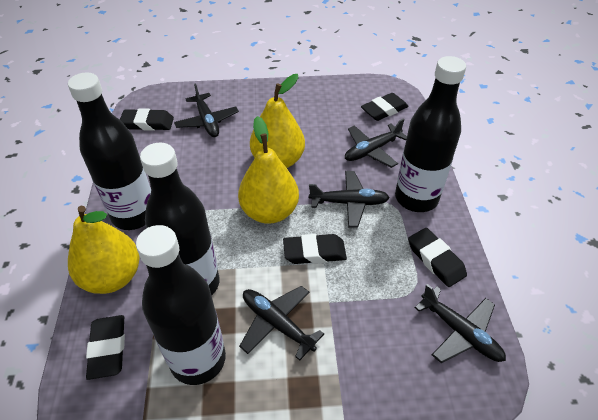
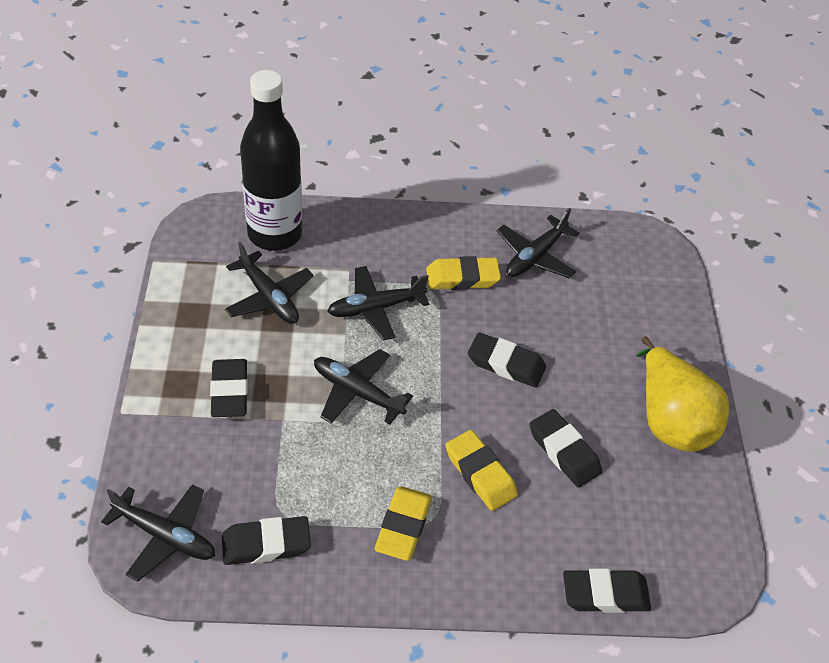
black bottle: [68,72,151,230] [136,225,226,385] [140,142,220,295] [395,56,466,212] = 4 -> [240,70,302,251] = 1
yellow eraser: none = 0 -> [375,486,432,561] [426,256,501,290] [445,430,518,511] = 3
yellow pear: [68,206,140,294] [238,116,299,224] [250,74,305,168] = 3 -> [636,336,729,452] = 1

